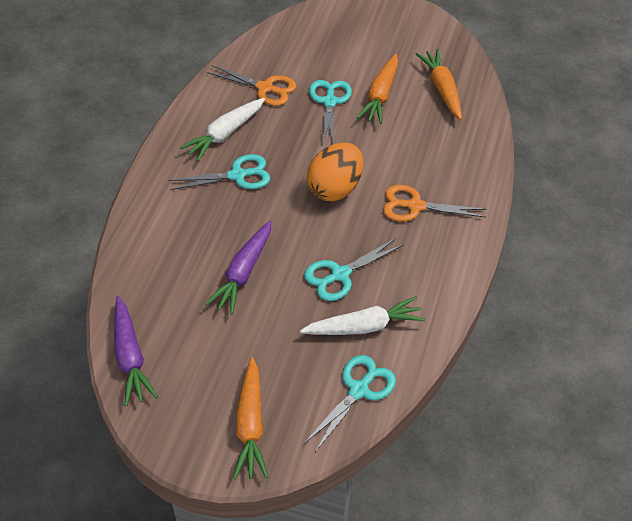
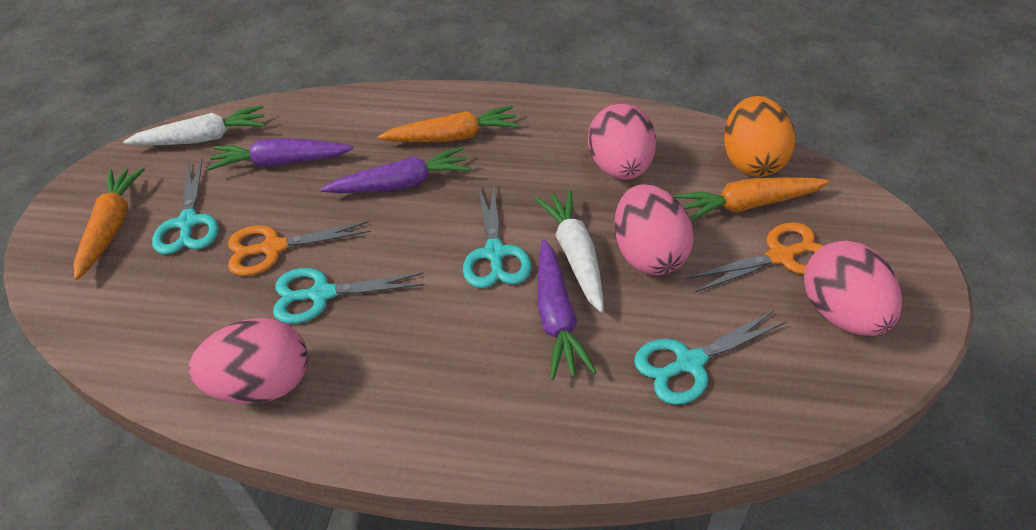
pink egg: none = 0 -> [189,318,308,404] [588,104,656,180] [614,184,694,275] [804,241,902,336] = 4
purple carrot: [114,296,158,406] [205,221,271,314] = 2 -> [207,138,354,171] [321,147,471,193] [537,239,597,380] = 3

